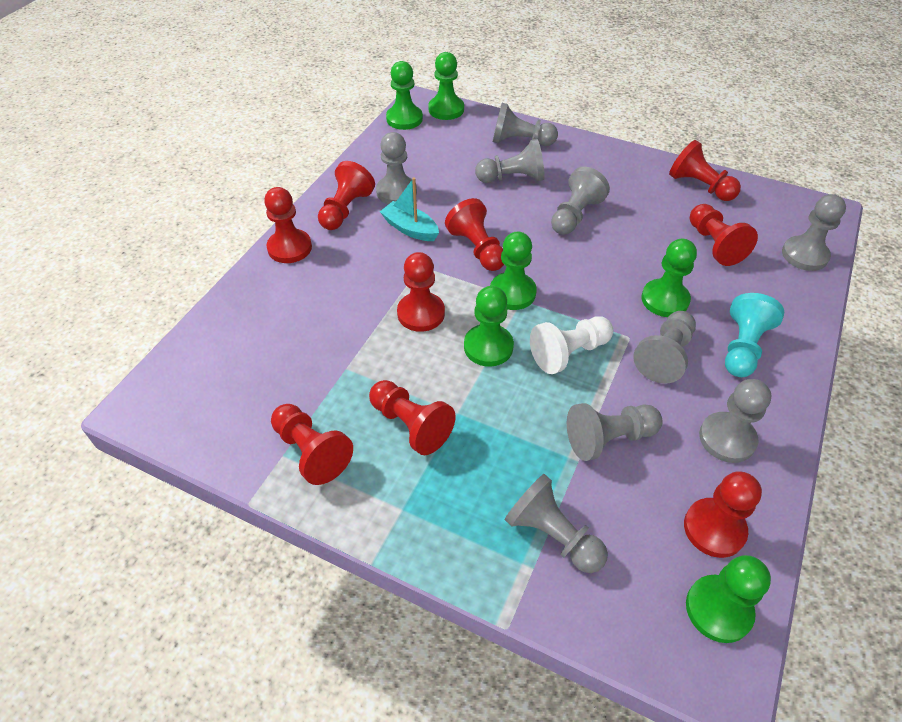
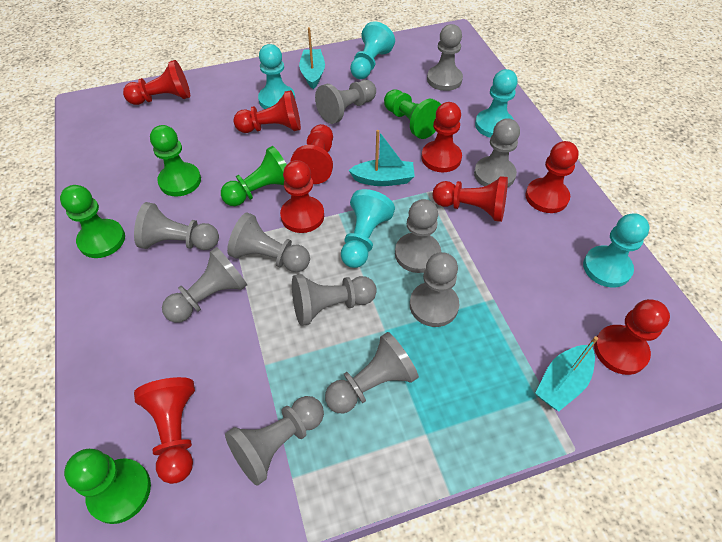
green pawn: [386,61,423,130] [428,52,464,120] [464,286,514,367] [490,232,537,310] [642,239,697,317] [686,555,771,643] = 6 -> [60,185,125,258] [64,449,151,524] [150,125,201,197] [221,146,287,206] [384,89,441,139] = 5
grey pawn: [376,132,417,204] [475,139,545,183] [492,103,558,146] [505,474,608,573] [551,167,610,235] [567,403,662,461] [633,311,696,384] [699,379,771,463] [782,194,846,271] = 9 -> [134,202,219,250] [162,247,247,323] [225,396,324,486] [227,213,310,272] [292,274,377,326] [315,80,376,124] [325,332,419,413] [395,199,441,273] [410,252,459,327] [427,24,463,91] [474,118,520,188] = 11
turquoise boat: [380,177,439,241] = 1 -> [299,27,325,89] [348,130,415,186] [535,336,598,411] = 3
turquoise pawn: [725,293,784,377] = 1 -> [258,44,295,109] [341,189,395,268] [350,21,395,79] [475,69,518,138] [583,213,650,288] = 5
white pawn: [530,316,613,374] = 1 -> none = 0

